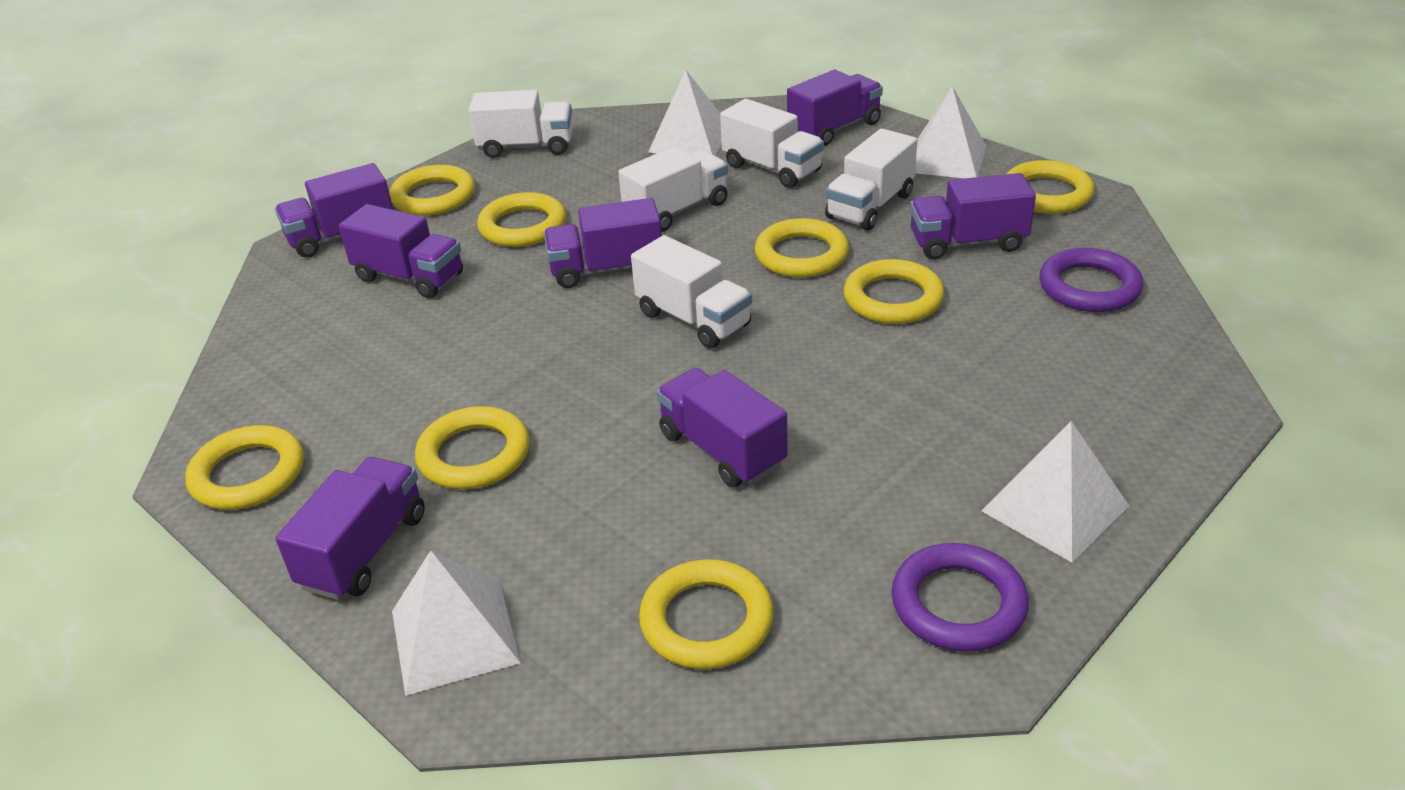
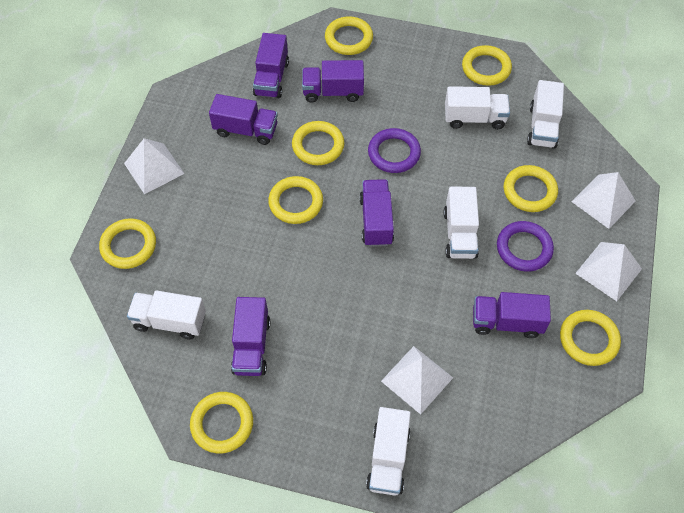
purple truck: [275,163,393,258] [275,457,425,600] [339,204,463,298] [544,198,662,288] [656,368,788,488] [787,70,883,146] [910,173,1036,260] = 7 -> [209,94,278,145] [231,297,270,376] [253,33,289,98] [302,60,364,102] [359,179,394,247] [473,292,551,338] = 6

